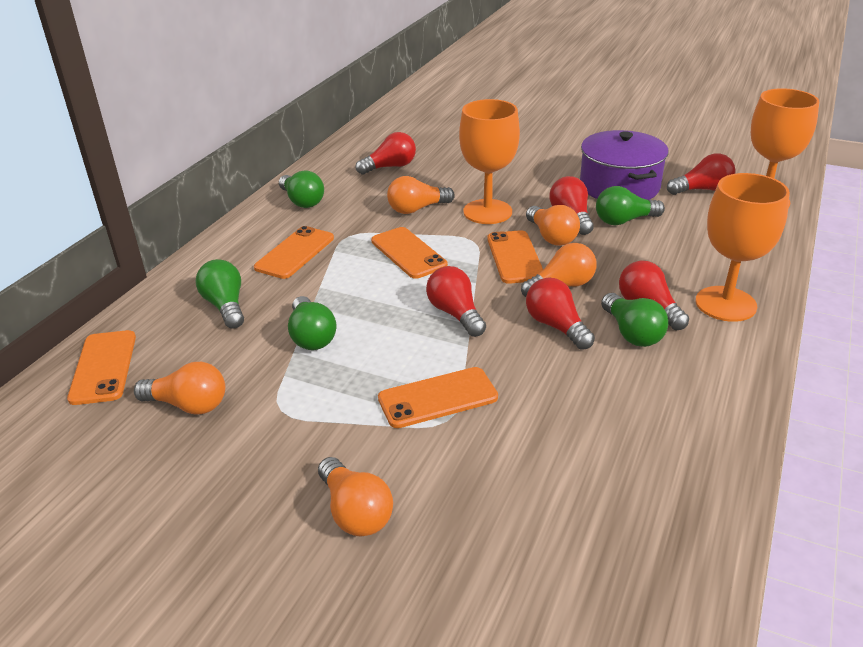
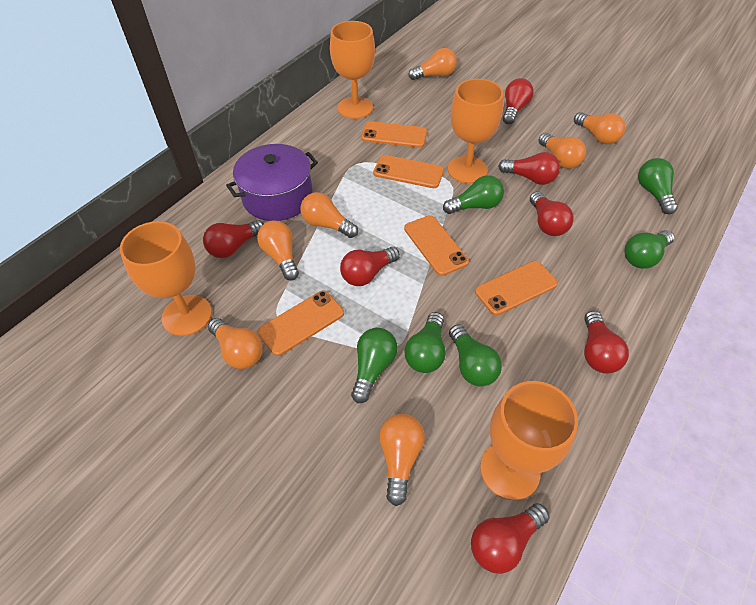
green light bulb: [196,259,244,329] [279,170,324,208] [288,296,337,350] [596,186,665,225] [601,293,668,347] = 5 -> [351,328,398,403] [405,312,446,373] [443,175,504,214] [449,324,502,387] [624,230,674,269] [638,158,678,214] = 6
orange goblet: [459,99,520,224] [696,173,790,322] [751,88,819,208] = 3 -> [120,221,212,336] [330,21,375,119] [448,79,503,184] [480,381,578,500] = 4
orange light bulb: [134,362,225,415] [318,457,393,536] [387,176,455,214] [521,243,597,297] [526,205,580,246] = 5 -> [208,318,263,369] [257,221,299,281] [300,192,358,238] [379,414,425,506] [409,48,457,80] [539,133,586,169] [574,112,625,144] = 7
red light bulb: [355,132,416,175] [426,266,486,337] [526,278,595,350] [550,176,594,235] [619,261,689,330] [667,153,735,195] = 6 -> [203,220,264,258] [340,247,400,286] [471,503,550,574] [498,152,560,185] [503,78,534,124] [530,191,574,236] [584,311,629,373] = 7

